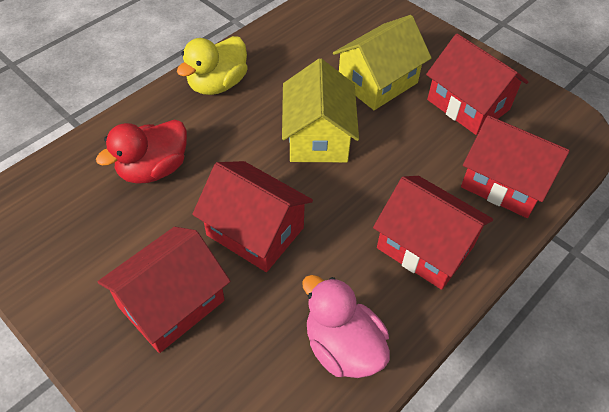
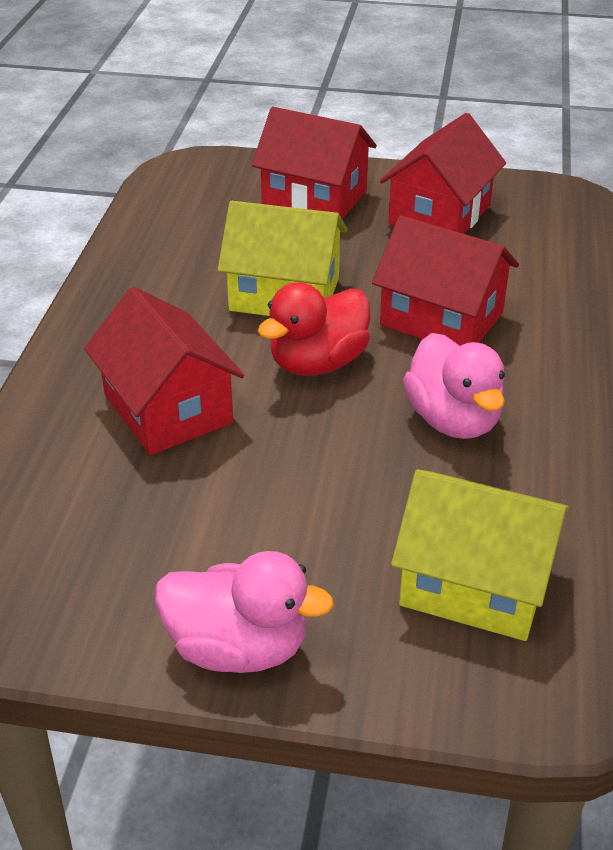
pink duck: [302,275,390,378] = 1 -> [155,551,334,673] [403,333,505,439] = 2
red house: [98,227,231,353] [192,161,313,272] [373,176,493,290] [426,34,528,135] [461,115,570,218] = 5 -> [84,287,245,455] [252,107,377,219] [372,215,519,346] [380,113,506,234] = 4
yellow duck: [177,36,248,95] = 1 -> none = 0

